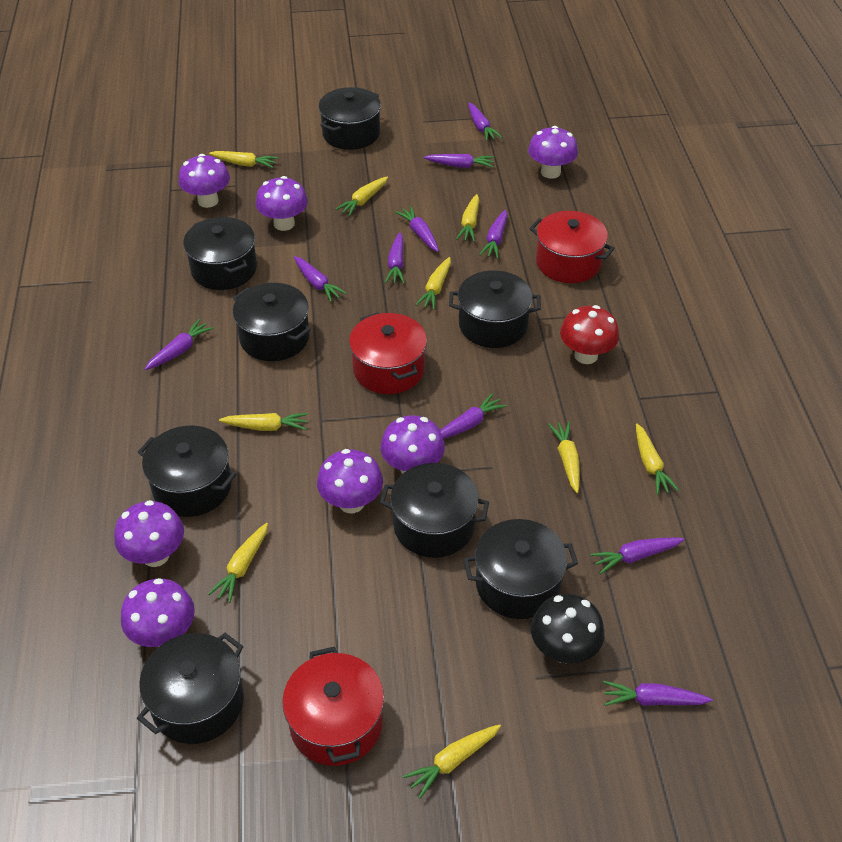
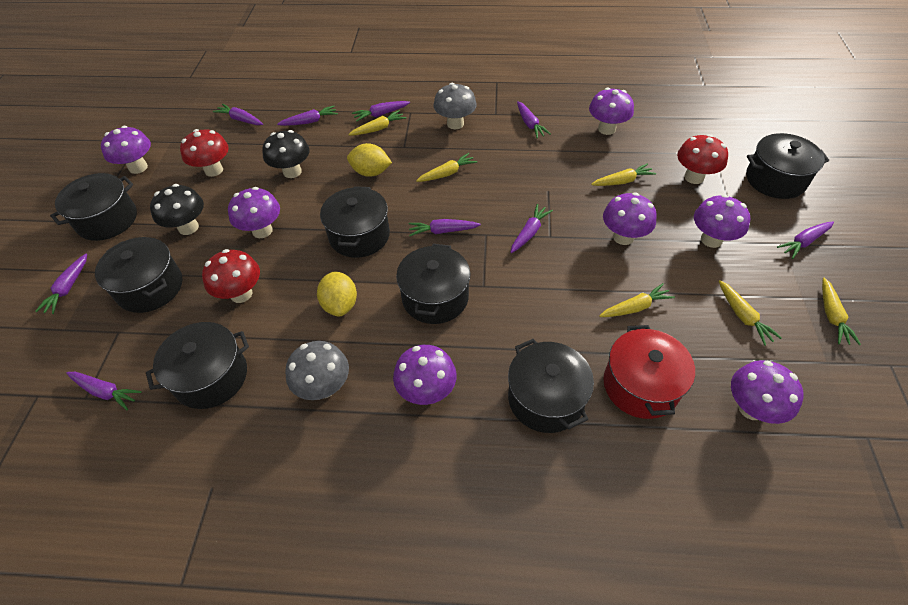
black mushroom: [531,594,605,664] = 1 -> [150,184,204,235] [262,130,310,178] = 2
black pot: [137,633,244,744] [138,426,236,517] [183,217,257,290] [233,283,311,361] [319,87,381,150] [380,463,489,558] [449,270,541,348] [463,519,578,619] = 8 -> [50,173,137,241] [95,237,182,313] [146,322,249,409] [320,186,390,258] [396,244,470,324] [508,339,594,433] [746,133,829,199] = 7
grey mushroom: none = 0 -> [285,341,349,400] [434,83,477,129] = 2
purple carrot: [145,319,214,370] [294,256,347,302] [385,232,405,284] [395,206,439,252] [424,154,494,168] [440,393,507,439] [468,103,502,141] [479,210,507,259] [590,537,684,574] [603,681,713,706] = 10 -> [35,254,87,314] [66,372,142,410] [213,104,263,125] [277,106,338,126] [352,101,410,122] [409,219,481,236] [511,204,553,253] [517,101,551,138] [777,221,834,259] = 9
red mushroom: [560,305,619,364] = 1 -> [180,129,229,177] [202,249,260,303] [677,134,728,184] = 3
red pot: [282,647,384,766] [349,312,427,394] [529,211,615,283] = 3 -> [603,325,695,419] = 1
yellow carrot: [208,523,268,603] [209,151,278,168] [219,413,308,431] [335,176,388,216] [403,724,501,799] [415,257,451,310] [456,194,479,242] [548,421,580,493] [636,423,679,495] = 9 -> [348,110,406,135] [416,153,477,182] [591,163,656,186] [599,283,675,317] [719,280,782,346] [822,277,861,345] = 6
yellow lemon: none = 0 -> [317,271,357,317] [347,143,392,177] = 2

